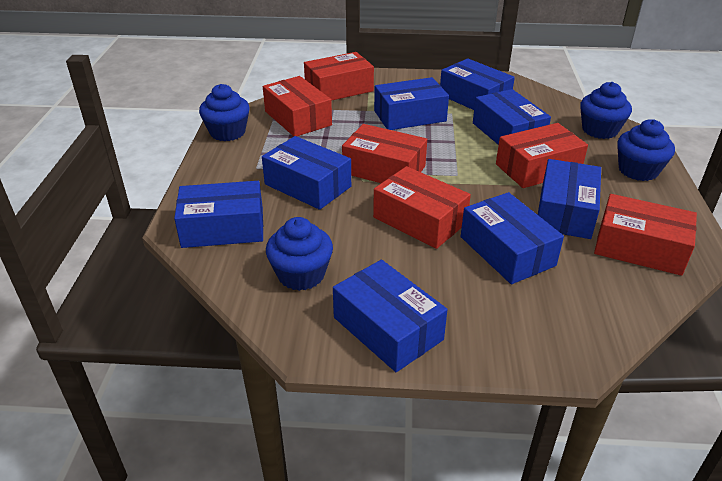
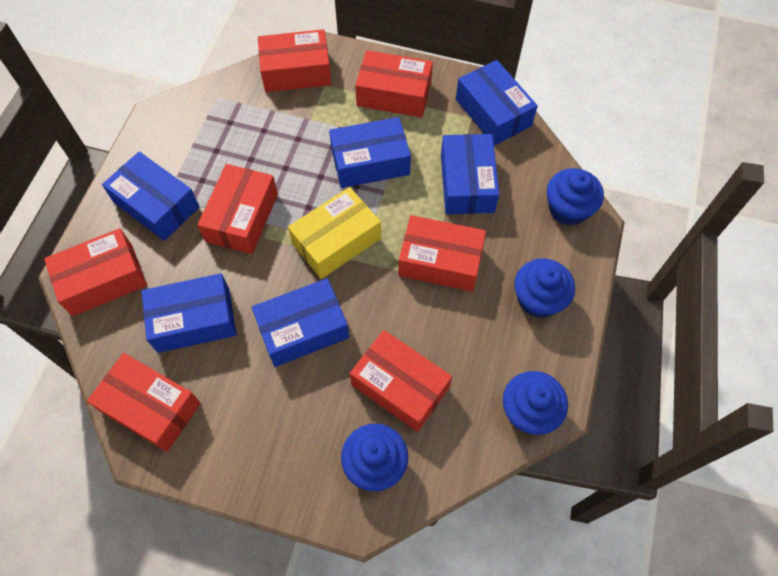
blue box: [174,181,263,248] [262,136,351,210] [333,260,448,372] [374,77,449,130] [440,58,515,110] [461,192,564,284] [473,89,551,145] [538,159,601,239] = 8 -> [102,152,199,241] [141,273,237,353] [252,278,349,367] [329,117,411,188] [441,134,499,214] [456,60,538,146] = 6
red box: [263,76,332,136] [304,52,374,101] [342,124,427,183] [373,166,471,249] [496,123,588,188] [594,194,697,276] = 6 -> [44,228,147,316] [87,353,201,452] [197,164,278,254] [258,29,331,92] [350,330,452,432] [355,50,433,118] [398,215,486,292] = 7
yellow box: none = 0 -> [288,187,381,279] = 1

